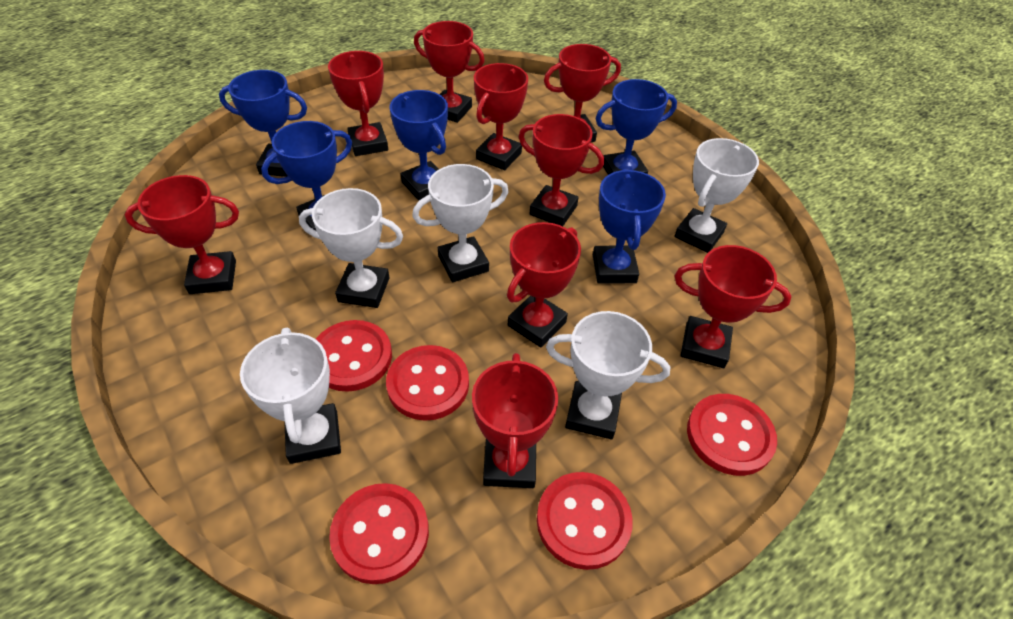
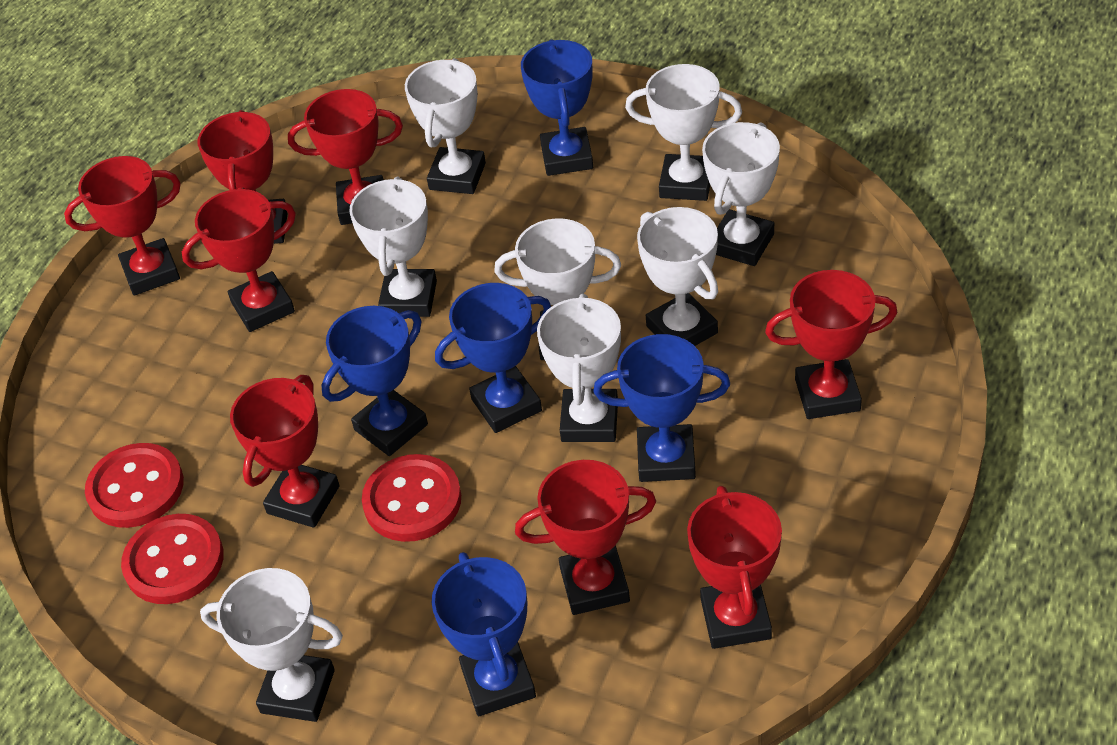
red button: [316,320,392,392] [329,483,429,584] [386,345,469,421] [537,472,633,570] [687,394,777,476] = 5 -> [85,443,184,528] [121,514,224,604] [362,454,461,542] = 3
red trophy: [125,175,239,294] [328,51,388,156] [414,21,485,123] [472,353,558,488] [474,63,528,170] [507,222,581,347] [519,114,604,226] [544,44,621,142] [675,245,791,368] = 9 -> [64,156,181,296] [182,189,296,332] [198,110,288,244] [230,375,340,528] [288,89,403,225] [515,460,656,615] [687,486,782,649] [765,270,898,419] = 8
white trophy: [240,327,341,464] [299,188,403,308] [412,164,509,282] [546,311,671,439] [675,138,759,253] = 5 -> [200,568,343,722] [349,177,437,317] [405,58,486,194] [494,218,621,360] [537,294,621,442] [625,64,742,201] [637,207,718,346] [702,122,780,266] = 8

